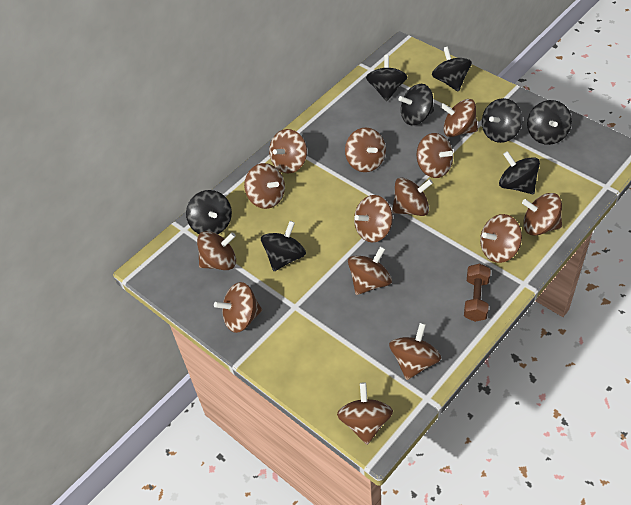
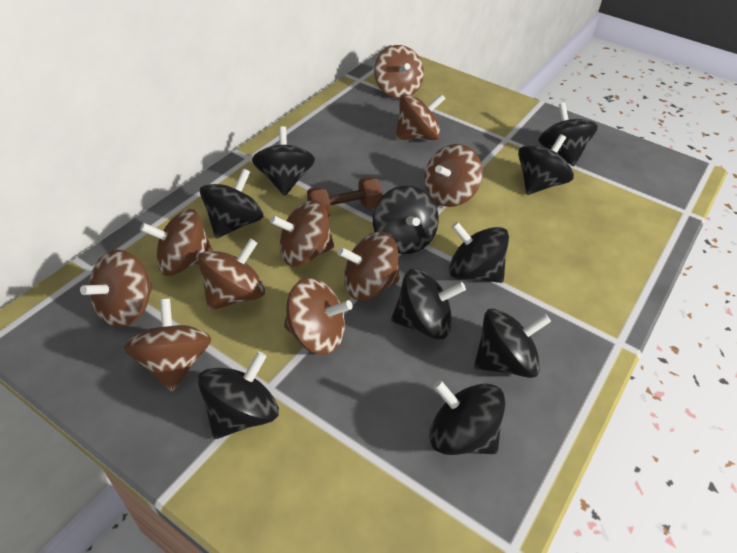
black spinning top: [186,190,232,234] [261,221,306,271] [366,55,407,101] [398,84,434,125] [432,47,472,92] [482,98,523,143] [499,151,540,194] [527,100,572,145] = 8 -> [198,351,279,439] [200,168,263,239] [252,126,315,196] [373,186,439,254] [391,268,466,339] [429,380,506,455] [449,222,509,283] [474,308,551,378] [518,134,574,195] [538,103,598,166] = 10
brown spinning top: [197,231,236,270] [214,282,262,333] [244,163,285,209] [269,129,307,173] [337,382,393,445] [345,128,386,172] [348,246,392,295] [354,195,393,243] [389,323,441,380] [392,178,433,216] [417,133,453,178] [440,99,478,137] [480,214,522,263] [522,193,562,236] = 14 -> [80,250,153,328] [124,299,211,392] [140,209,213,276] [198,239,265,311] [270,200,334,267] [284,278,353,355] [338,232,401,301] [374,45,424,99] [395,94,446,140] [424,144,483,207] = 10

